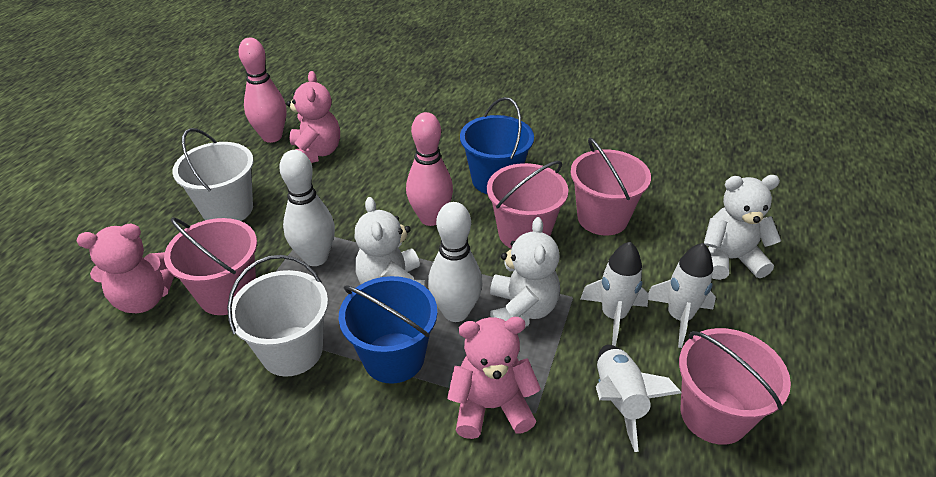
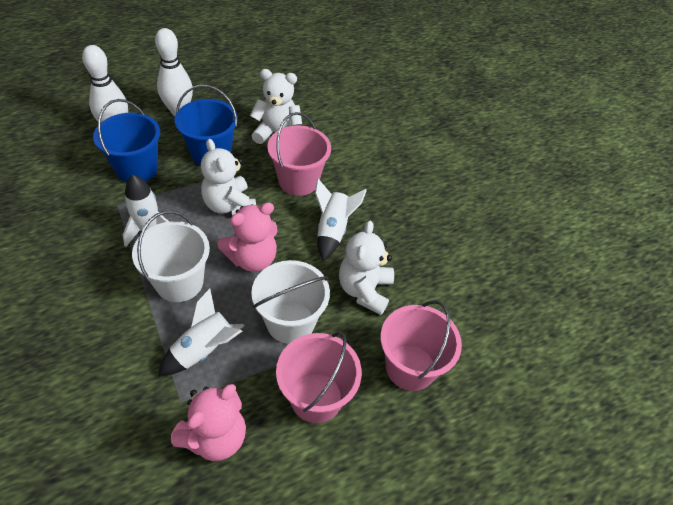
pink bowling pin: [238,37,286,143] [406,112,453,226] = 2 -> none = 0
pink bucket: [164,217,257,315] [487,161,568,249] [570,138,651,235] [679,328,791,445] = 4 -> [267,112,331,196] [276,332,362,423] [380,300,462,391] = 3
pink teddy bear: [77,224,174,313] [286,71,340,163] [447,317,541,439] = 3 -> [171,384,246,461] [217,202,277,272] = 2

